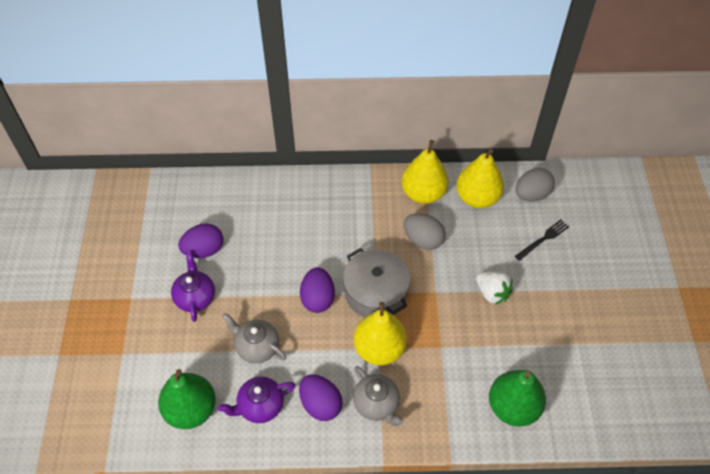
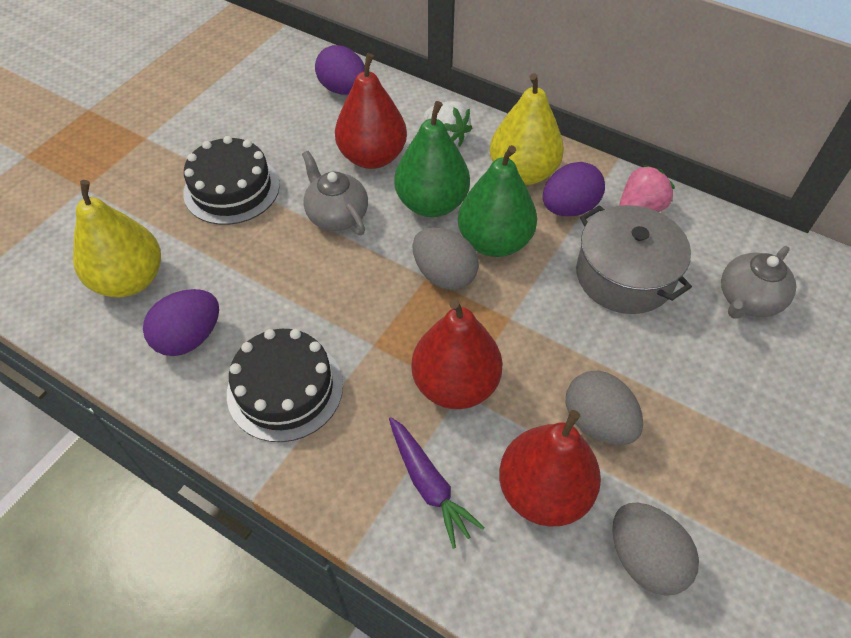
black cake: none = 0 -> [183,136,280,225] [227,329,343,442] = 2
black fork: [515,220,569,261] = 1 -> none = 0
grey egg: [404,213,446,250] [515,168,555,202] = 2 -> [412,227,479,290] [566,371,643,445] [612,502,699,596] = 3
pink strawberry: none = 0 -> [619,165,675,212] = 1
purple carrot: none = 0 -> [389,417,485,548] = 1
purple teapot: [171,251,215,322] [218,376,295,423] = 2 -> none = 0
red pear: none = 0 -> [335,53,407,169] [411,299,503,409] [499,410,601,526] = 3
yellow pear: [354,302,407,366] [402,140,449,204] [456,149,504,208] = 3 -> [73,180,161,297] [490,73,564,185] = 2

